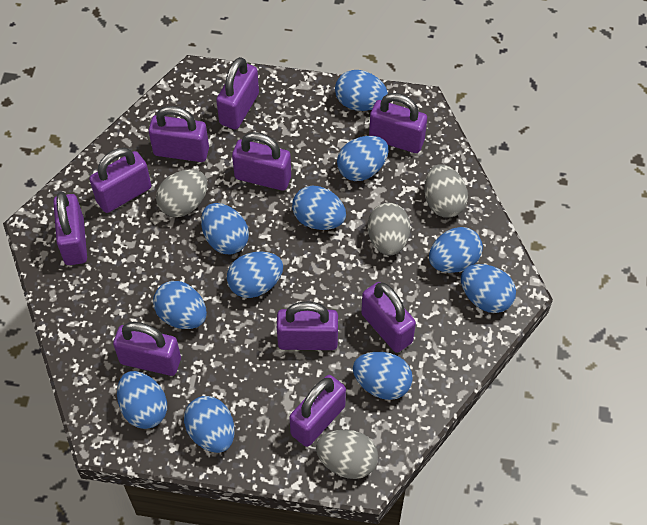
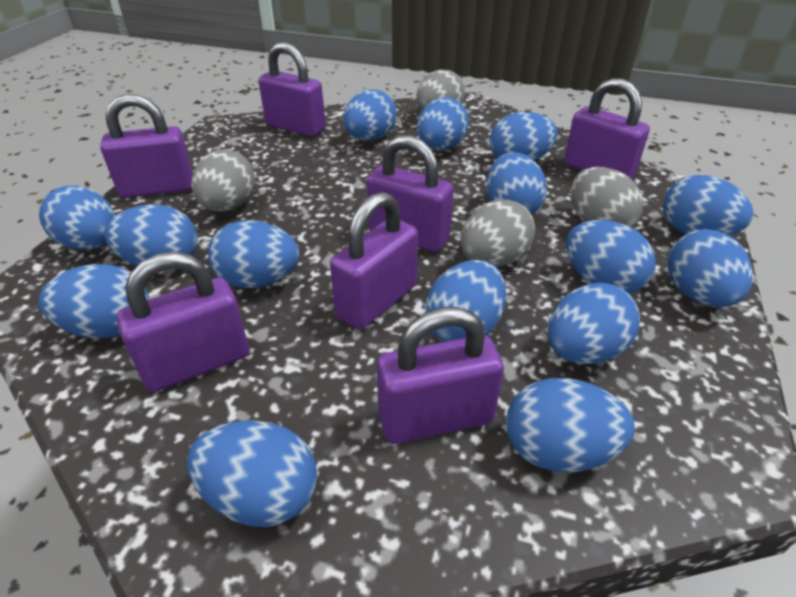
blue egg: [117,371,167,429] [153,281,207,329] [184,396,235,453] [201,203,249,255] [227,251,283,298] [292,186,346,230] [335,70,388,111] [337,136,388,181] [353,352,413,400] [429,227,483,273] [461,264,516,313] = 11 -> [38,264,149,338] [39,186,116,250] [104,204,198,270] [187,420,317,527] [208,220,299,288] [344,89,396,141] [417,97,469,150] [425,260,506,342] [487,152,547,215] [489,112,558,161] [506,378,635,472] [547,282,640,364] [566,220,656,294] [663,175,754,236] [668,229,753,308] = 15
purple padlock: [53,192,87,265] [89,148,151,213] [113,322,181,376] [149,106,209,162] [216,57,259,130] [232,132,291,191] [277,302,338,350] [289,375,346,447] [361,282,416,353] [369,93,427,153] = 10 -> [100,94,193,198] [116,251,249,392] [259,42,325,137] [330,192,418,330] [367,135,453,252] [377,307,504,444] [564,78,650,179] = 7

